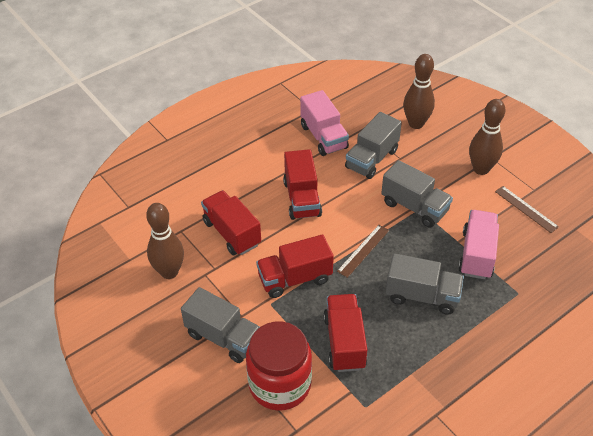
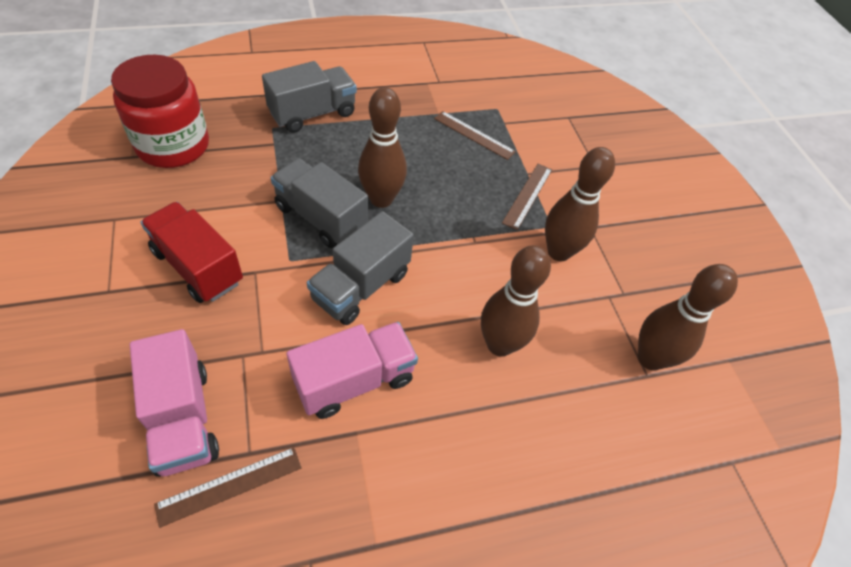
brown bowling pin: [146,203,184,279] [403,54,435,129] [469,99,506,175] = 3 -> [358,87,407,208] [481,245,551,356] [545,147,615,261] [638,264,738,370] = 4
brown ruler: [337,225,389,278] [495,186,559,233] = 2 -> [154,447,302,528] [434,111,516,160] [502,164,552,230] = 3
grey truck: [181,287,260,363] [345,112,402,179] [381,160,453,228] [386,253,464,315] = 4 -> [262,61,357,133] [271,158,368,248] [307,211,414,325] = 3
red truck: [201,190,261,255] [256,234,334,298] [283,149,322,220] [323,294,367,372] = 4 -> [140,202,243,303] = 1

